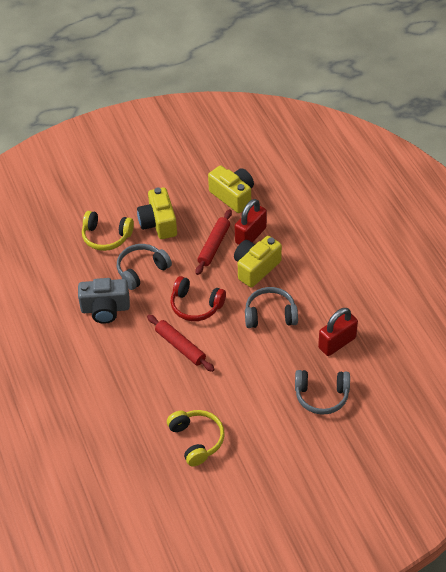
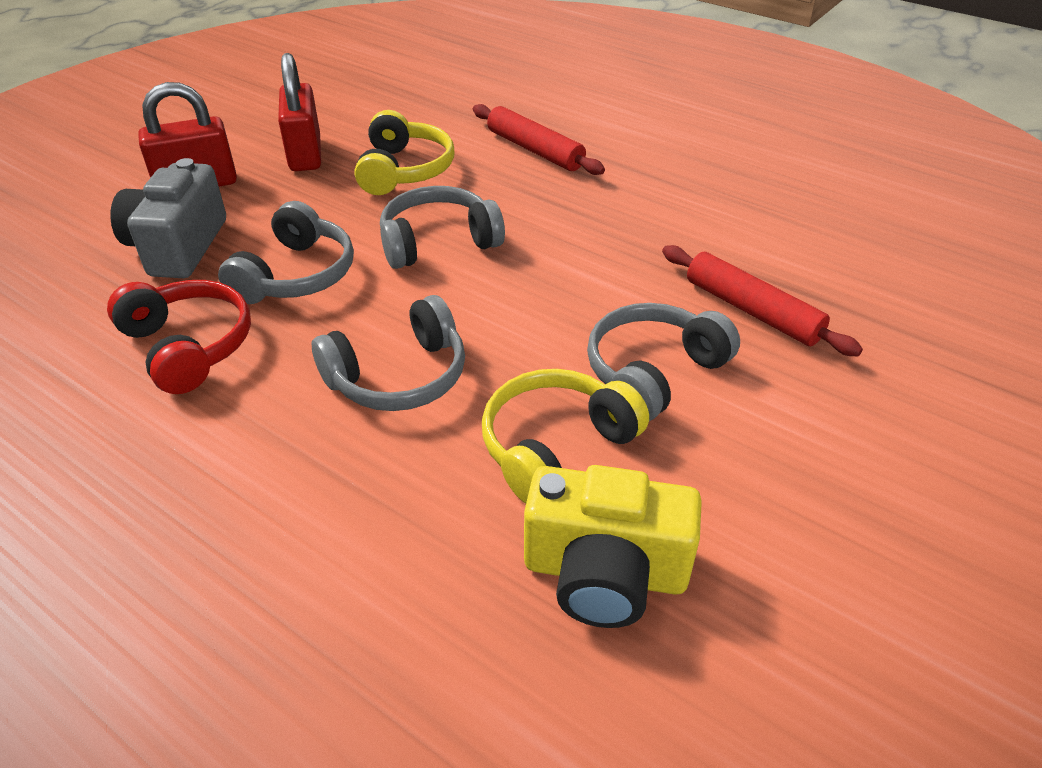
grey headphones: [117,244,172,290] [245,287,298,328] [295,370,350,415] = 3 -> [218,201,354,304] [312,295,465,411] [380,186,505,269] [587,303,740,421] = 4
yellow camera: [137,187,177,239] [208,166,254,213] [234,236,282,287] = 3 -> [524,465,702,628] = 1

